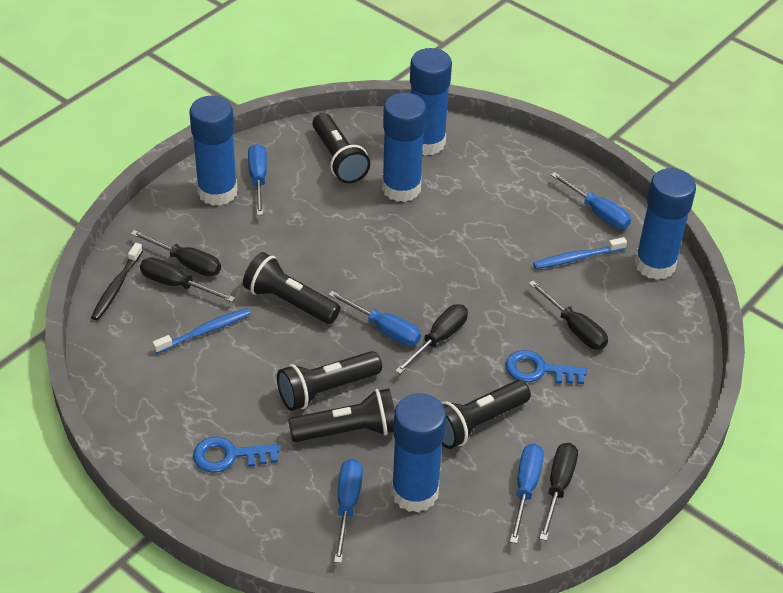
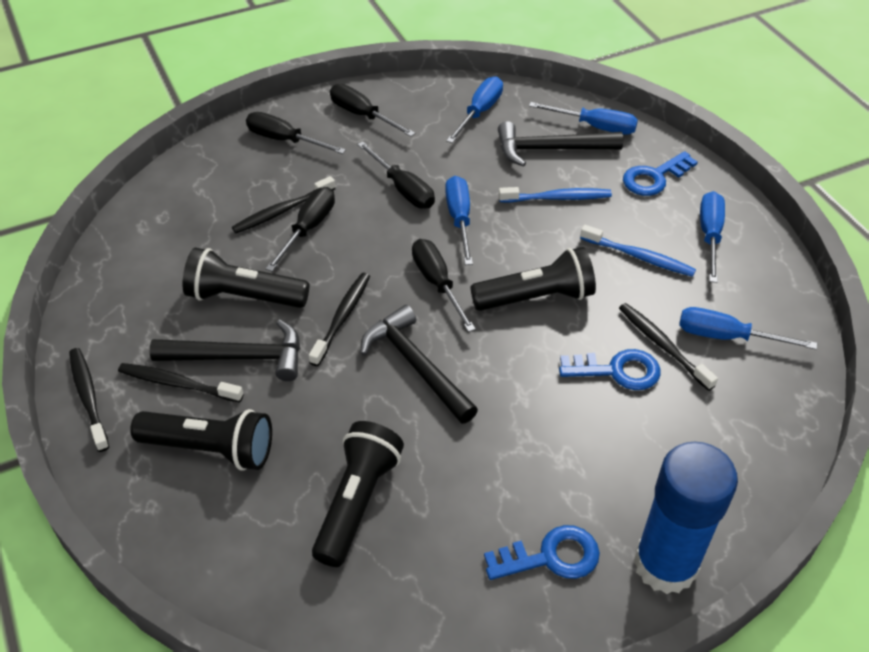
black flashlight: [243,252,341,324] [277,351,382,411] [288,388,395,442] [312,113,370,183] [442,380,531,449] = 5 -> [130,409,272,470] [183,248,309,308] [312,421,404,567] [470,247,596,311] = 4
black hammer: none = 0 -> [150,319,300,381] [360,305,478,424] [498,121,623,167] = 3
black toothbrush: [91,243,143,321] = 1 -> [69,348,109,452] [118,363,244,402] [232,176,335,233] [309,273,370,366] [619,303,718,391] = 5
blue glue stick: [189,96,238,206] [382,93,426,202] [391,393,446,513] [410,48,452,156] [635,168,696,280] = 5 -> [634,442,738,594] = 1
blue key: [193,437,279,473] [505,350,587,384] = 2 -> [484,525,600,580] [559,349,661,390] [623,151,698,196] = 3

